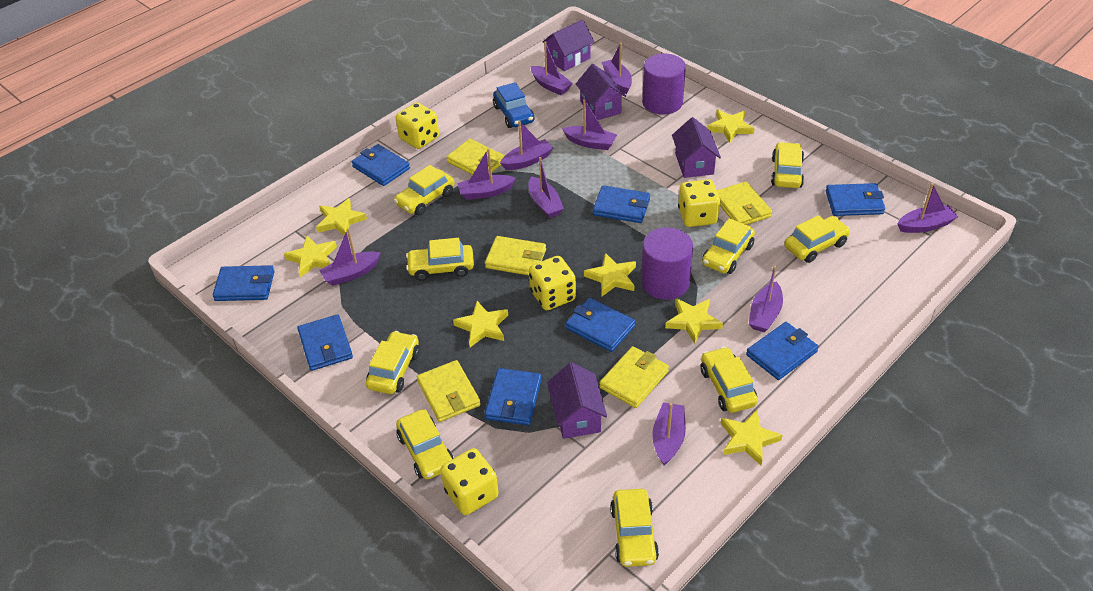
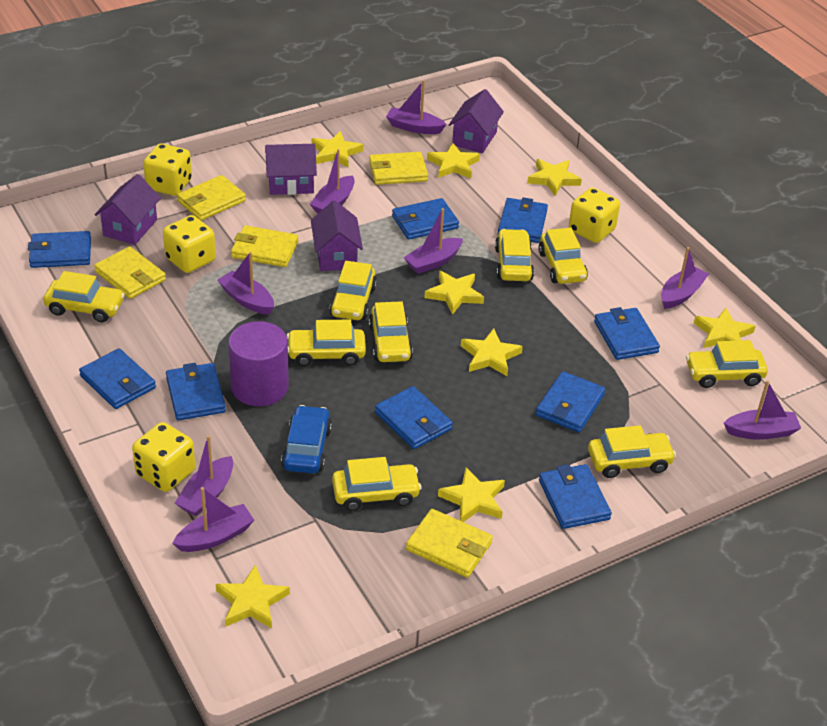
blue wallet: [213,265,275,301] [297,314,353,371] [351,144,410,186] [485,368,541,425] [566,298,635,352] [593,185,650,223] [746,322,819,380] [826,183,885,216] = 8 -> [28,231,91,268] [79,348,156,409] [166,363,226,420] [375,386,453,449] [392,198,459,239] [498,197,548,243] [536,371,605,432] [539,464,612,529] [594,307,660,360] = 9
purple boat: [319,228,381,286] [457,148,516,200] [500,120,553,170] [528,157,564,218] [531,42,573,95] [562,99,617,150] [601,43,632,94] [652,402,686,465] [749,266,783,332] [897,183,958,233] = 10 -> [172,487,254,552] [175,435,233,516] [218,252,274,315] [310,149,355,213] [386,80,447,134] [403,208,463,274] [661,247,709,309] [724,380,801,440] = 8
purple cylinder: [641,227,693,300] [642,54,686,115] = 2 -> [228,321,289,406] = 1
yellow star: [284,236,337,277] [316,198,367,236] [453,301,508,347] [584,253,636,296] [665,298,723,344] [707,109,755,143] [721,410,783,465] = 7 -> [216,565,290,628] [311,131,363,167] [425,270,484,315] [427,143,480,178] [438,467,505,522] [461,329,523,376] [527,159,582,196] [694,308,755,348] = 8

